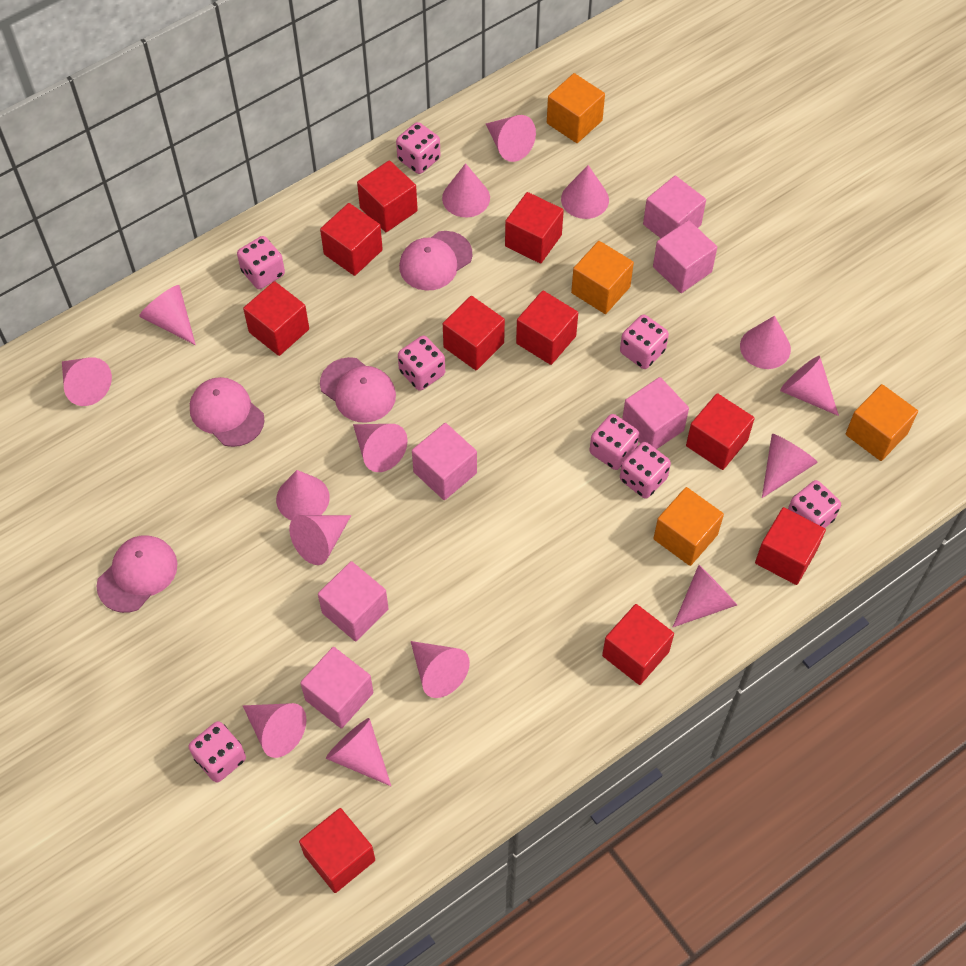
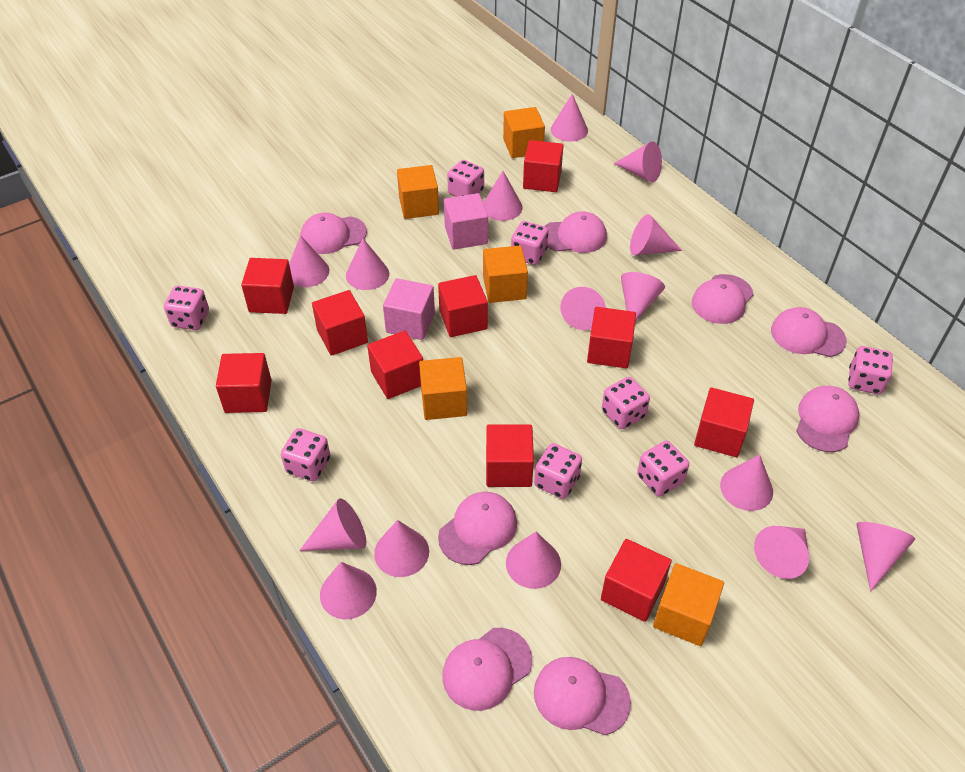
orange cube: [547,73,605,143] [571,241,634,314] [653,487,724,566] [845,384,918,461] = 4 -> [397,165,439,219] [419,357,467,420] [483,245,528,303] [503,107,545,158] [653,563,724,646] = 5
pink cap: [96,536,178,613] [190,377,264,447] [320,357,396,423] [399,231,472,291] = 4 -> [300,213,367,254] [438,492,517,565] [442,628,532,711] [534,657,631,735] [545,211,607,253] [692,274,754,324] [771,307,847,357] [796,386,859,452] = 8
pink cube: [300,647,373,729] [318,561,389,642] [412,423,477,500] [622,377,689,449] [643,176,706,238] [653,220,717,293] = 6 -> [383,278,435,340] [444,193,488,250] = 2

